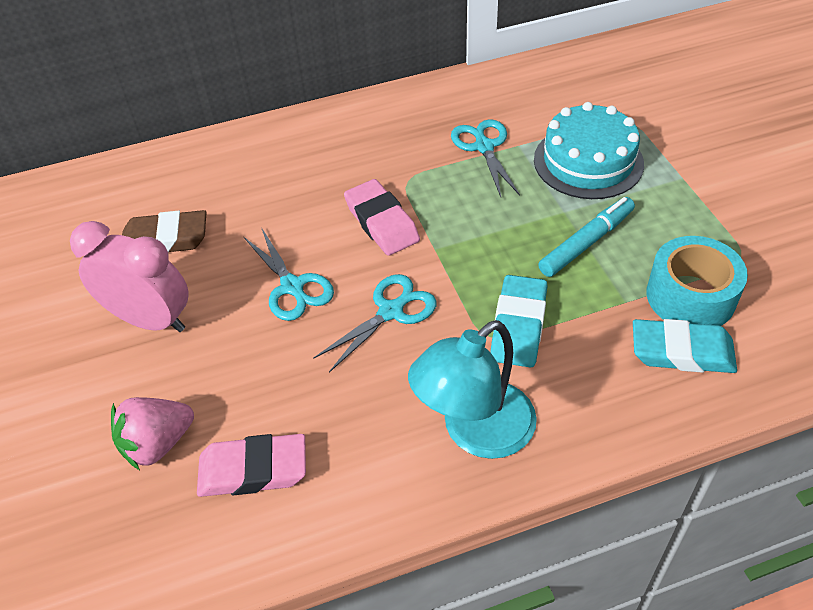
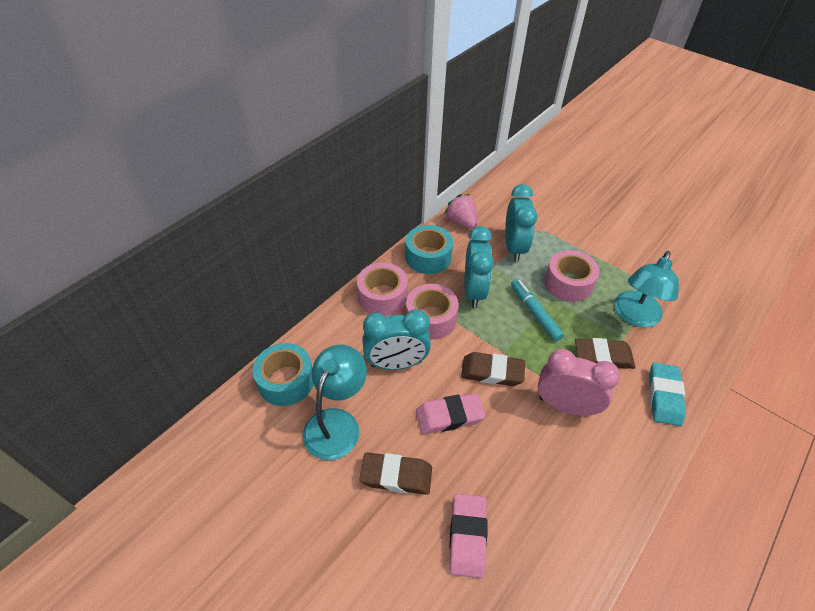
brown eraser: [122,210,206,252] = 1 -> [359,452,432,495] [461,352,525,386] [575,338,635,369] = 3
pink tape: none = 0 -> [357,263,408,316] [406,284,459,339] [544,250,599,302] = 3
turquoise cake: [534,102,644,199] = 1 -> none = 0
turquoise clock: none = 0 -> [362,309,431,370] [465,226,494,308] [505,184,537,262] = 3
turquoise eraser: [490,275,548,368] [633,319,737,373] = 2 -> [649,363,686,426] = 1
turquoise lamp: [408,320,537,459] = 1 -> [303,345,367,460] [614,251,679,327] = 2
turquoise scissors: [244,227,334,321] [313,274,437,373] [451,119,520,197] = 3 -> none = 0
turquoise tape: [646,236,748,326] = 1 -> [253,343,314,406] [405,225,453,274] = 2

